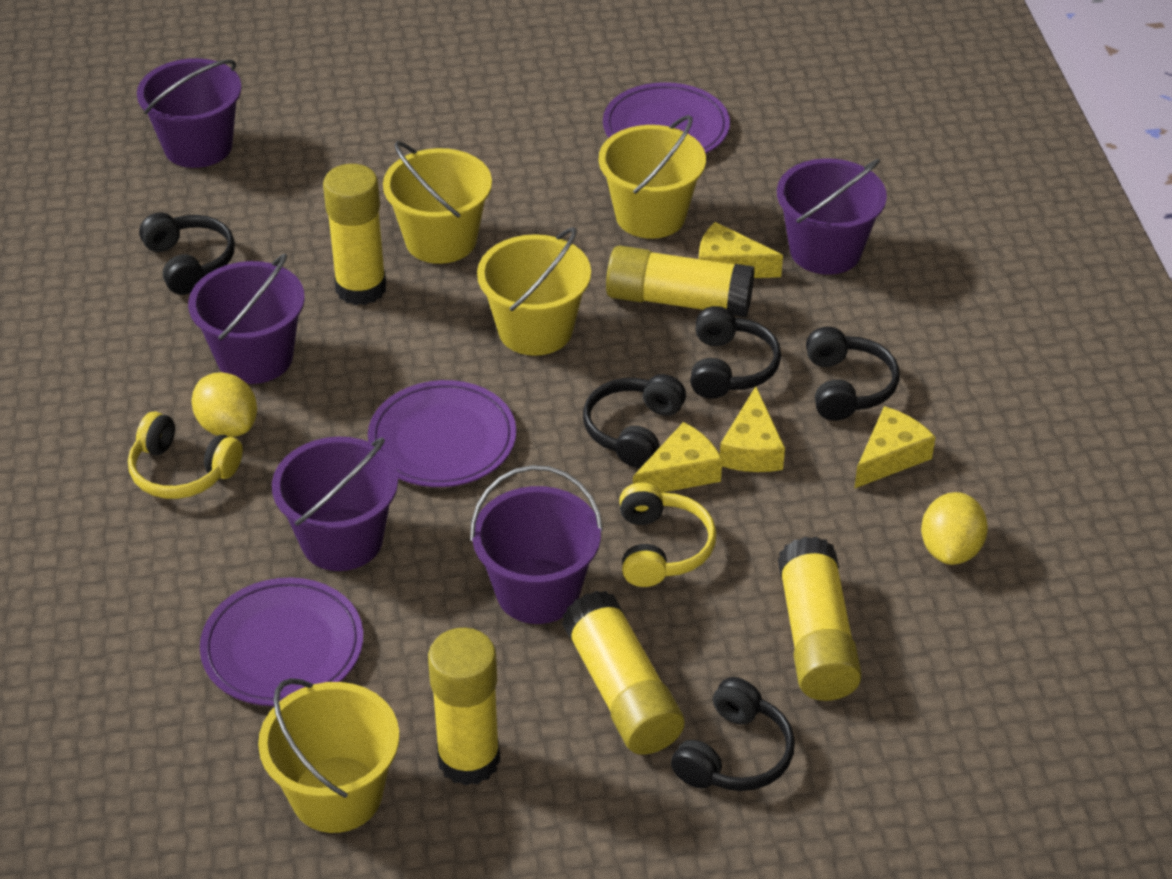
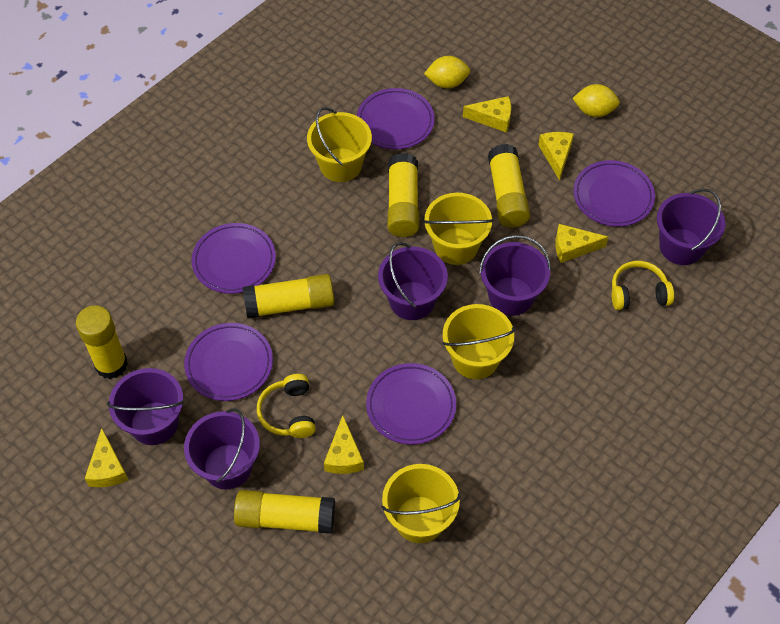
black headphones: [139,213,235,295] [583,374,686,468] [671,677,795,791] [690,306,781,399] [806,327,900,421] = 5 -> none = 0
purple plate: [200,578,363,706] [368,380,516,487] [603,82,730,154] = 3 -> [184,323,273,401] [192,223,276,294] [357,88,435,149] [366,363,456,444] [573,160,655,227] = 5
yellow cheese: [633,422,722,493] [699,222,783,278] [720,386,785,472] [854,406,935,489] = 4 -> [85,428,128,487] [324,415,364,474] [463,96,511,132] [538,132,574,181] [555,224,608,263] = 5

